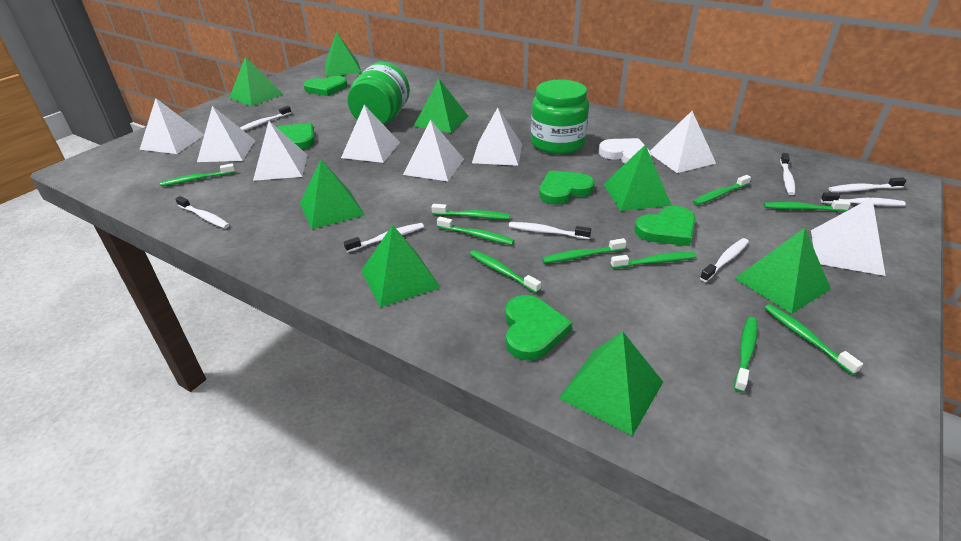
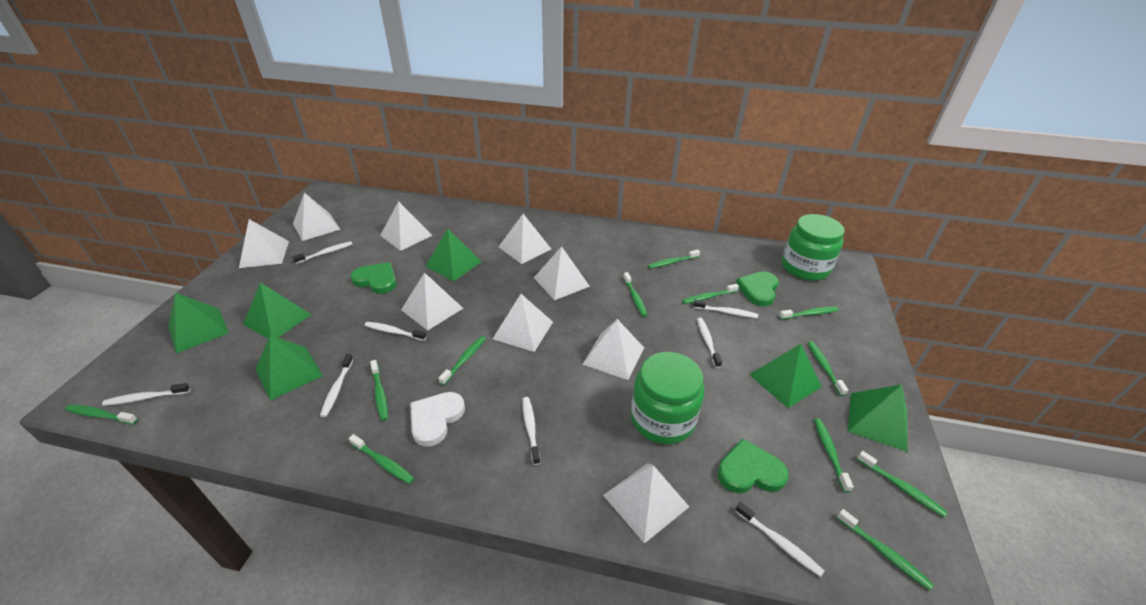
green heart: [277,123,315,149] [303,76,348,96] [505,295,573,361] [539,170,595,204] [634,206,696,246] = 5 -> [350,262,397,294] [717,438,789,493] [736,271,779,307] = 3
green pyramid: [229,56,283,107] [300,159,365,229] [325,32,361,77] [361,225,441,307] [414,79,469,133] [559,332,663,436] [604,145,672,211] [735,228,831,314] = 8 -> [168,293,229,353] [243,282,312,339] [255,335,323,401] [425,229,482,281] [749,344,822,408] [848,384,908,452] = 6
green toothbrush: [160,163,235,186] [432,204,510,219] [437,217,514,245] [470,250,541,293] [542,238,627,263] [610,252,697,269] [693,175,751,205] [734,317,757,393] [764,200,850,212] [764,304,863,375] = 10 -> [65,404,138,424] [349,434,414,484] [370,360,388,421] [438,336,486,385] [623,272,647,317] [648,250,700,269] [682,284,739,304] [779,307,839,320] [807,341,848,396] [814,418,854,492] [837,509,934,591] [857,451,948,517] = 12
white pyramid: [139,98,204,154] [197,106,255,162] [253,121,307,181] [341,105,400,163] [403,120,464,181] [472,108,522,166] [650,111,716,173] [811,198,886,276] = 8 -> [239,219,289,268] [293,193,340,241] [380,201,433,251] [401,272,463,331] [493,294,553,352] [499,214,551,264] [534,246,590,300] [582,319,644,380] [603,463,689,544] = 9

